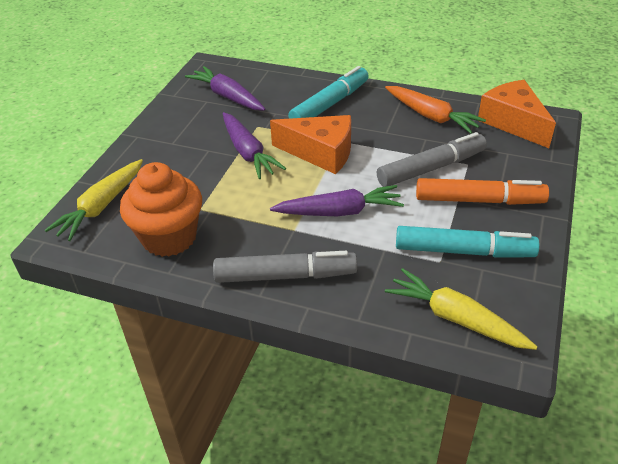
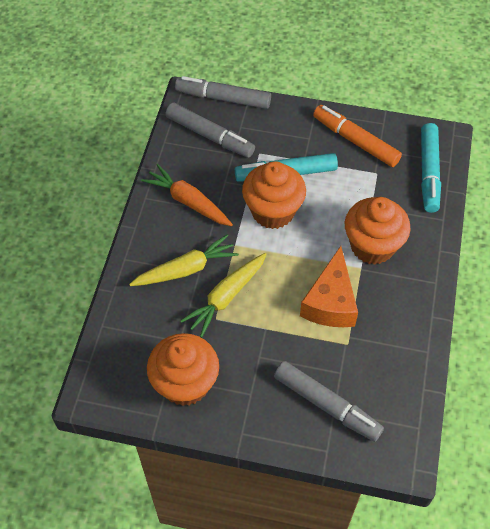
grey marker: [213,251,357,283] [377,132,487,187] = 2 -> [166,103,255,158] [175,76,271,109] [274,361,384,442] = 3
orange cheese: [270,115,351,174] [478,80,556,148] = 2 -> [300,246,358,327] = 1
orange cupcake: [120,162,202,257] = 1 -> [147,333,219,406] [242,161,306,229] [345,197,411,265] = 3
purple carrot: [185,66,265,111] [223,112,286,179] [270,185,404,216] = 3 -> none = 0

